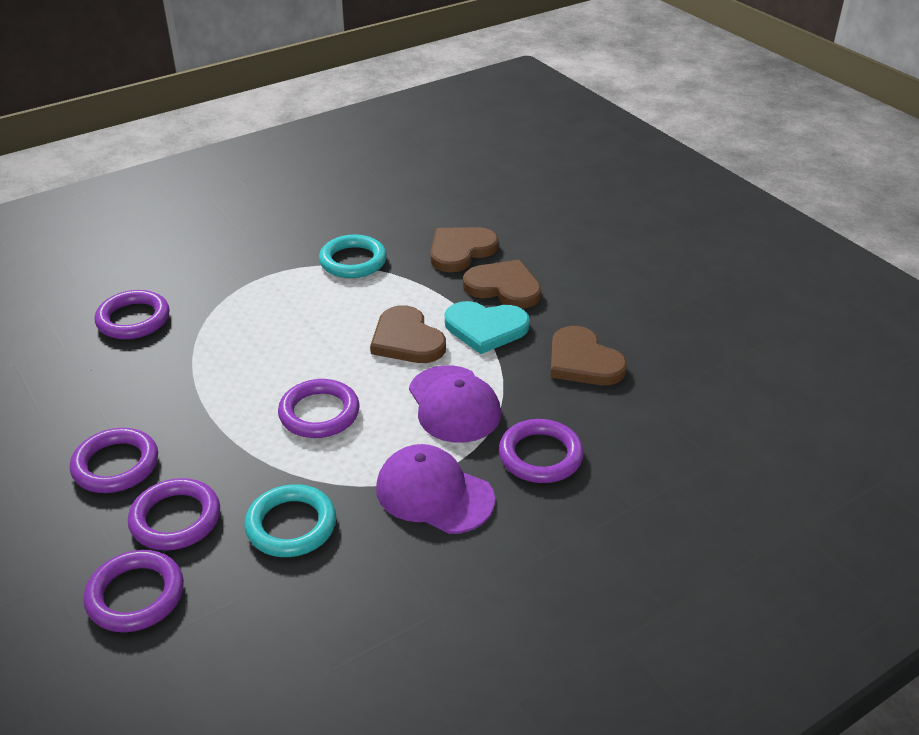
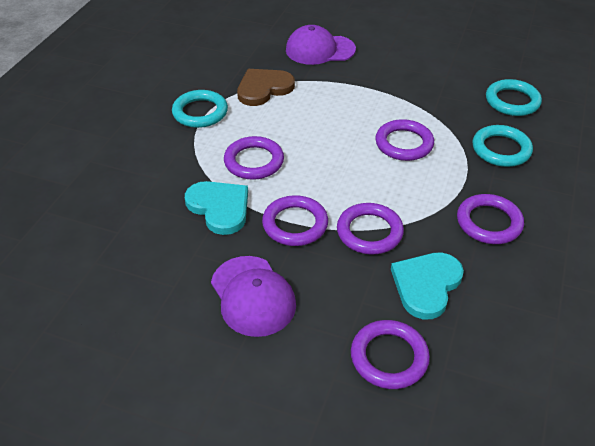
brown heart: [370,305,446,363] [430,227,499,272] [463,260,541,309] [550,326,627,385] = 4 -> [237,69,295,106] = 1
turquoise heart: [445,301,530,354] = 1 -> [185,181,248,235] [391,252,464,319] = 2
turquoise ring: [244,484,336,557] [319,234,387,278] = 2 -> [172,90,228,128] [472,125,533,167] [486,79,542,116] = 3

